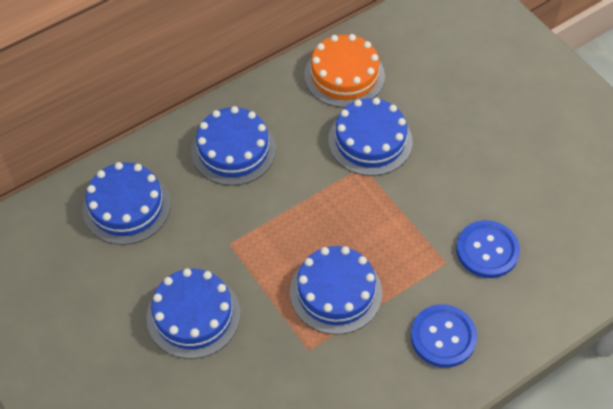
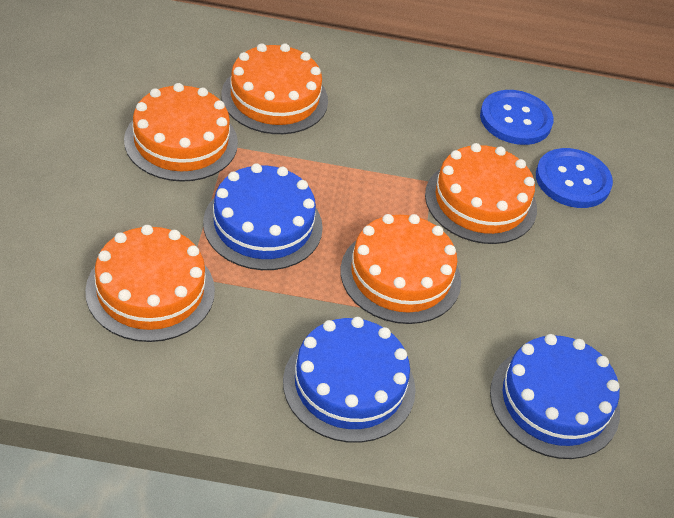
blue cake: [83,162,171,245] [146,268,240,359] [191,106,276,186] [290,246,382,335] [328,98,412,176] = 5 -> [203,163,323,270] [283,317,416,443] [490,334,620,459] = 3
orange cake: [304,34,385,108] = 1 -> [85,225,215,342] [124,83,238,182] [221,43,328,134] [341,214,461,324] [425,143,537,244] = 5

